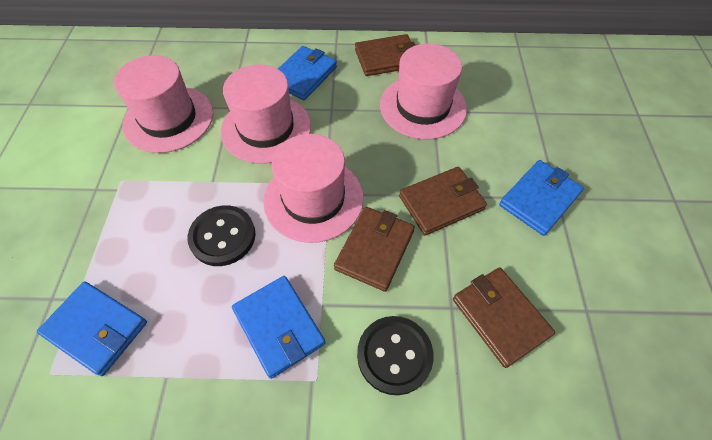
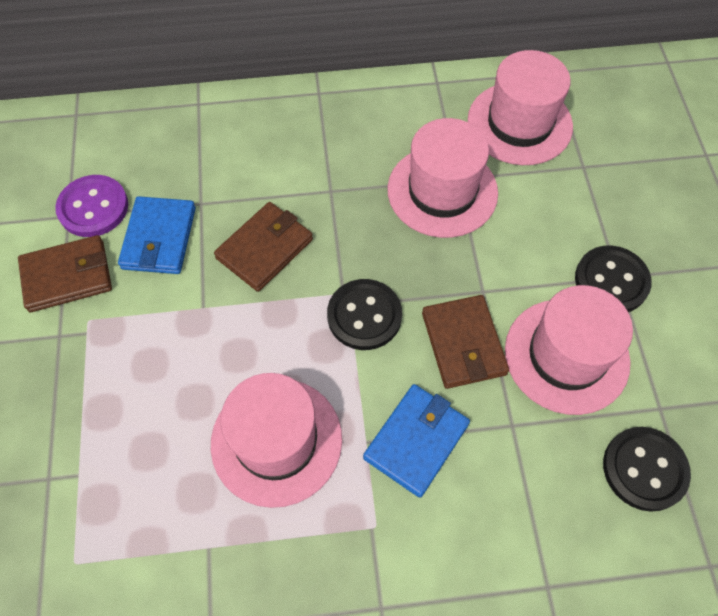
black button: [188,205,256,266] [357,316,434,395] = 2 -> [327,279,402,350] [575,245,652,312] [603,427,691,512] = 3
blue wallet: [37,281,147,376] [232,276,325,379] [278,46,337,100] [499,160,584,236] = 4 -> [118,196,196,274] [363,384,470,498] = 2
brown wallet: [334,207,415,292] [355,34,415,76] [399,167,487,235] [453,267,555,368] = 4 -> [18,235,112,312] [214,202,313,292] [422,295,509,389] = 3
purple button: none = 0 -> [55,175,128,237] = 1

